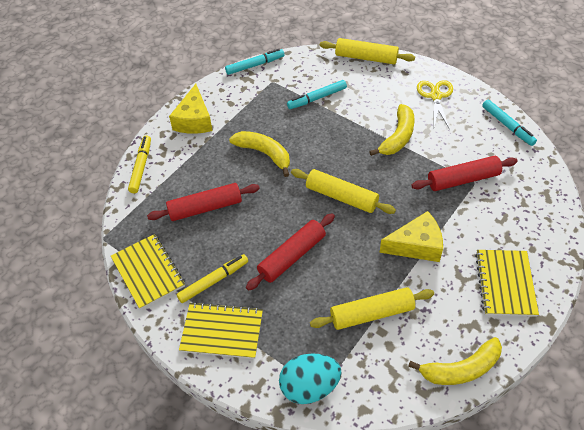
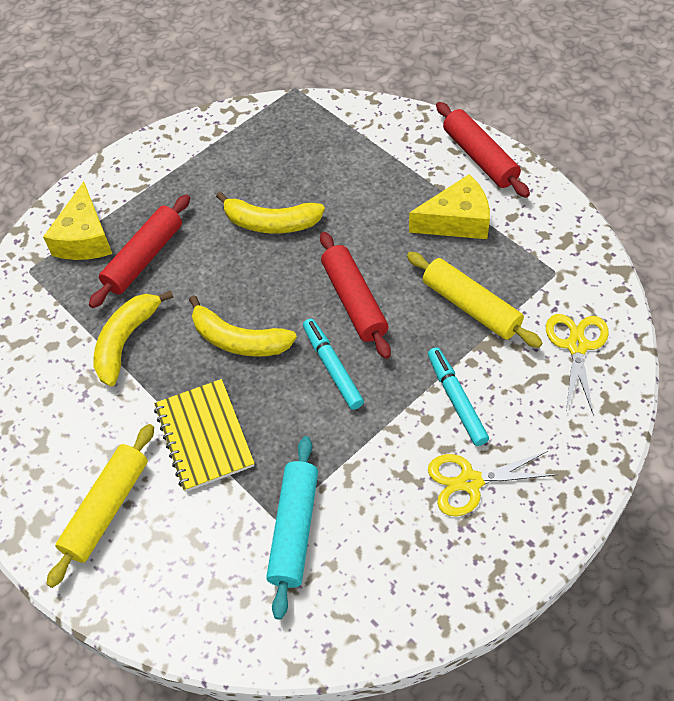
turquoise egg: [279,353,342,404] = 1 -> none = 0
turquoise marker: [225,49,285,75] [287,80,347,109] [482,100,537,146] = 3 -> [303,319,364,410] [428,347,489,446] = 2
turquoise rolling pin: none = 0 -> [266,436,318,620] = 1
yellow marker: [128,136,151,193] [176,254,248,303] = 2 -> none = 0
yellow notebook: [111,234,185,310] [179,302,263,359] [475,250,539,317] = 3 -> [154,379,255,492] = 1
yellow rolling pin: [291,169,396,214] [310,287,434,330] [320,38,415,64] = 3 -> [46,424,154,588] [407,252,542,348] = 2
yellow scissors: [417,80,453,130] = 1 -> [428,451,558,516] [546,314,609,415] = 2

